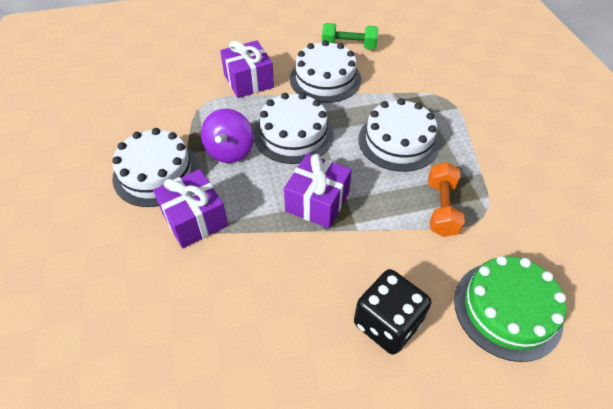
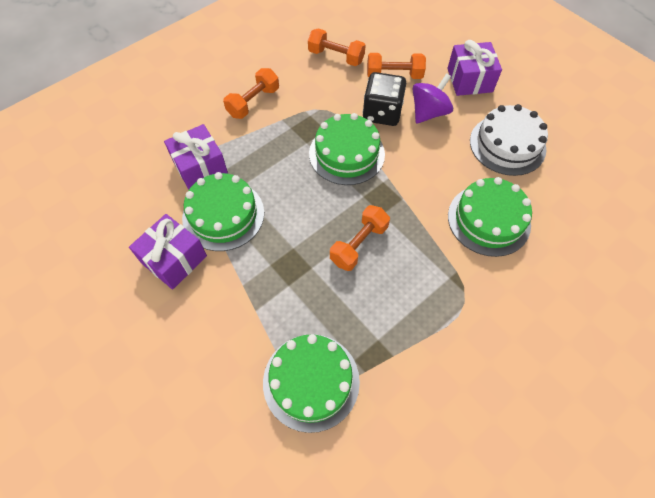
green cake: [454,256,566,362] = 1 -> [182,172,264,251] [263,334,360,433] [309,113,385,185] [448,177,532,257] = 4
green dumbbell: [322,23,378,49] = 1 -> none = 0
orange dumbbell: [428,162,465,237] = 1 -> [223,68,279,119] [308,28,366,66] [330,205,390,271] [367,53,426,79] = 4
white cake: [112,128,200,207] [254,93,334,164] [290,40,361,103] [358,98,440,172] = 4 -> [470,104,548,176] = 1

